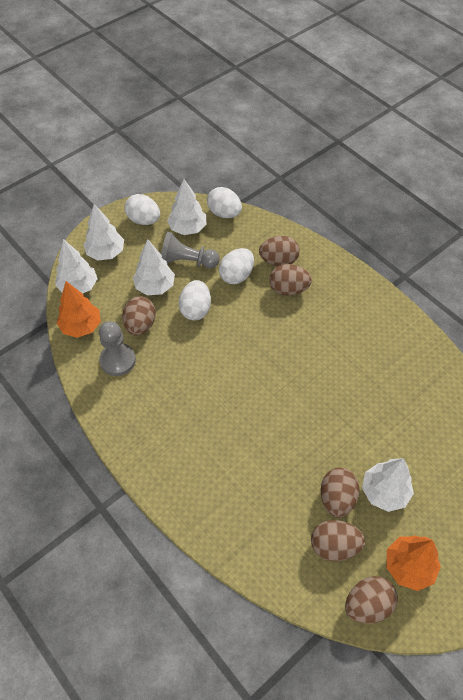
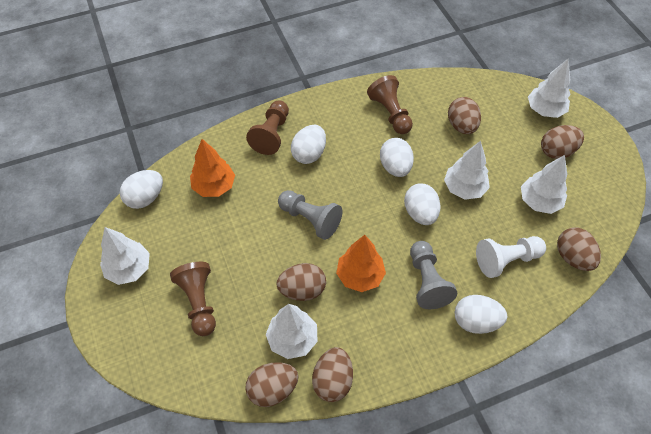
brown pawn: none = 0 -> [170,262,216,336] [246,101,289,155] [367,75,413,134] = 3
white egg: [125,194,160,225] [179,280,211,321] [207,187,242,218] [219,248,254,284] = 4 -> [120,170,163,209] [291,125,326,164] [380,138,414,177] [404,183,440,225] [455,295,507,334] = 5
white pawn: none = 0 -> [476,236,546,278] = 1

